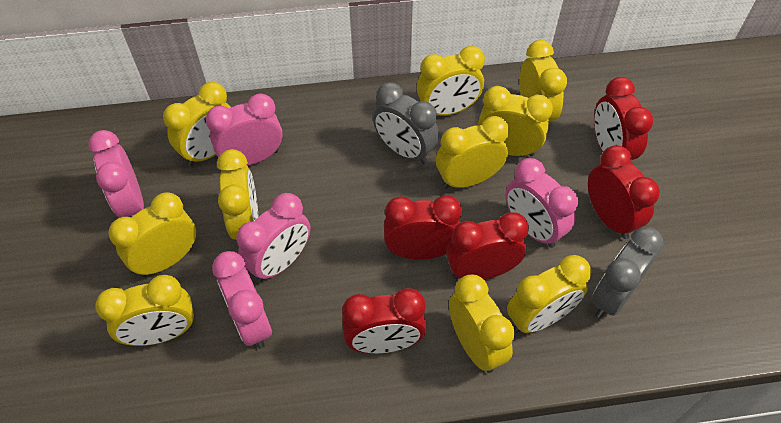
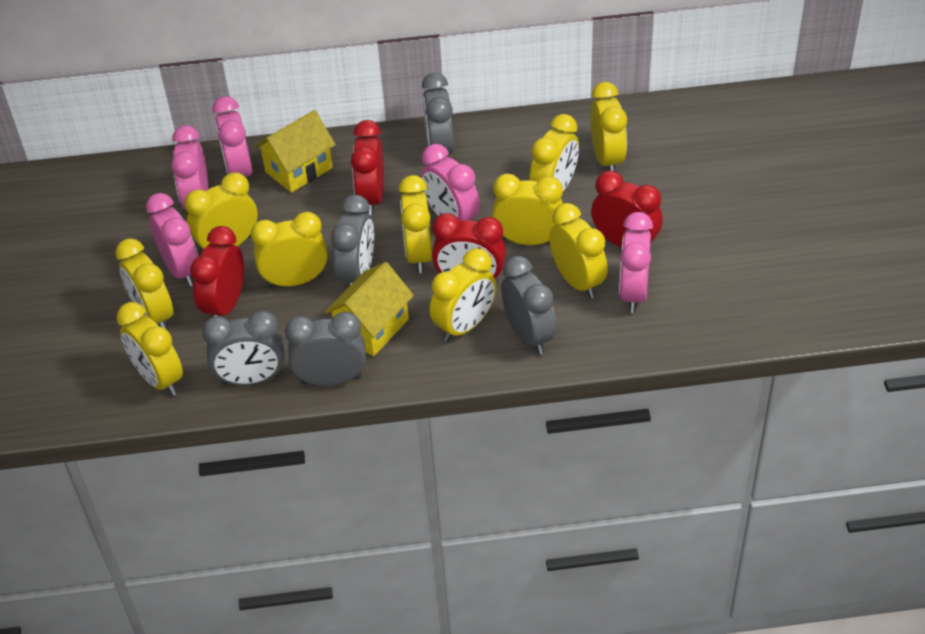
grey clock: [373,82,439,164] [592,227,663,318] = 2 -> [202,311,285,385] [285,312,366,386] [331,195,374,287] [422,73,454,154] [501,256,556,355] = 5
red clock: [342,288,427,353] [384,195,462,260] [446,212,529,280] [588,145,660,239] [594,77,653,160] = 5 -> [190,226,244,317] [351,120,384,215] [432,213,506,285] [591,171,663,252] = 4
yellow house: none = 0 -> [254,110,336,193] [324,262,414,356] = 2

